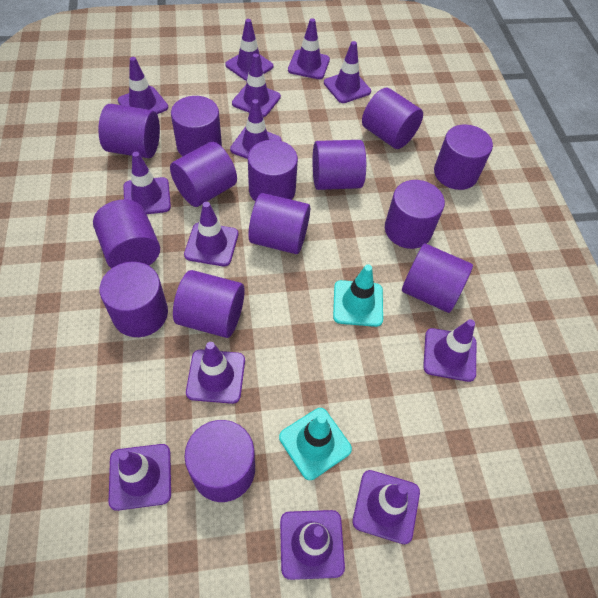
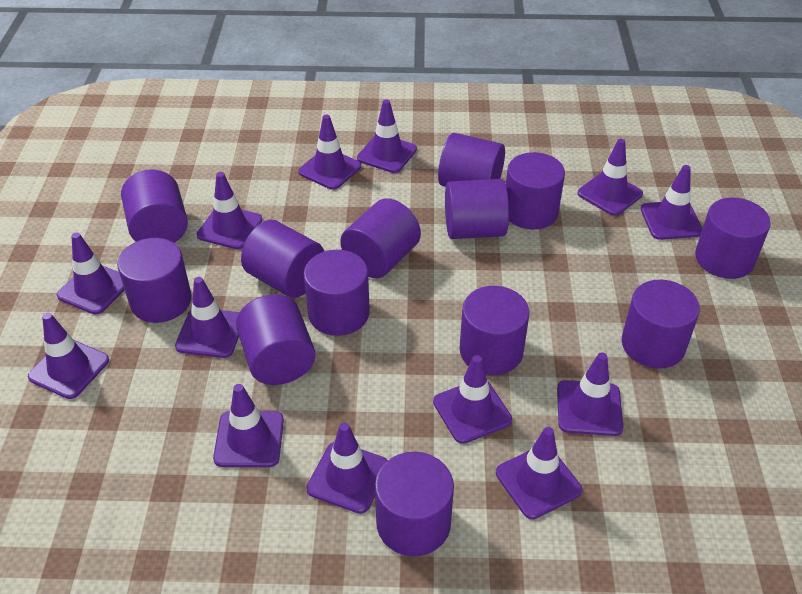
purple cylinder: [93,199,160,269] [98,104,160,158] [99,262,168,337] [170,142,237,207] [171,96,222,156] [173,270,245,338] [184,420,255,502] [248,140,298,202] [248,193,310,254] [313,140,366,190] [362,88,423,149] [385,180,445,249] [402,243,473,313] [434,124,493,190] = 14 -> [117,238,192,323] [121,169,188,243] [236,294,316,385] [241,220,324,298] [304,250,370,336] [340,198,421,278] [375,452,454,556] [438,133,505,187] [445,179,509,239] [460,286,530,375] [506,152,565,229] [622,280,700,368] [695,197,771,279] = 13
turquoise traffic cone: [279,408,352,480] [333,264,383,327] = 2 -> none = 0

